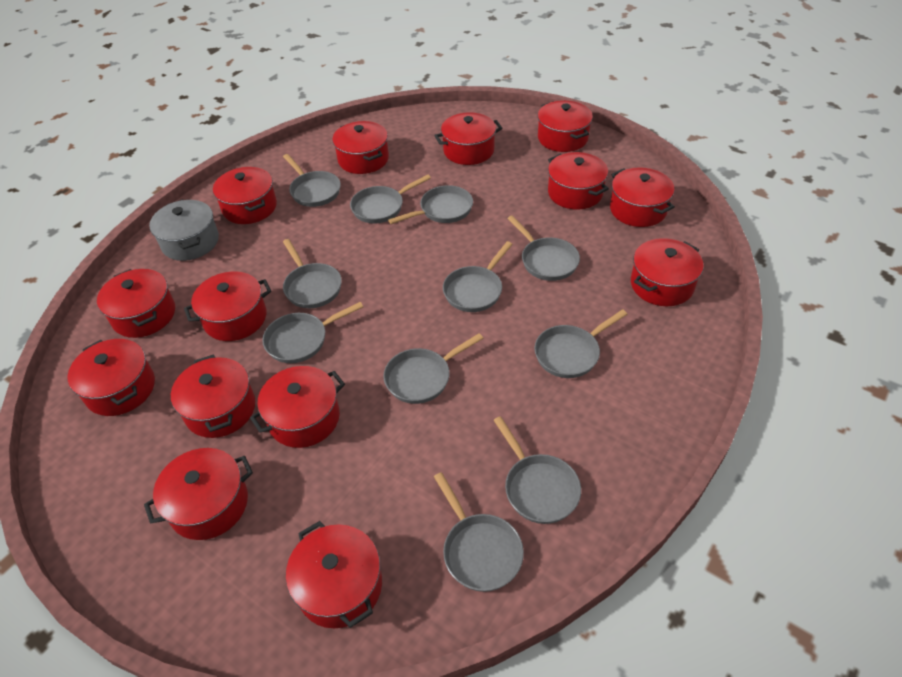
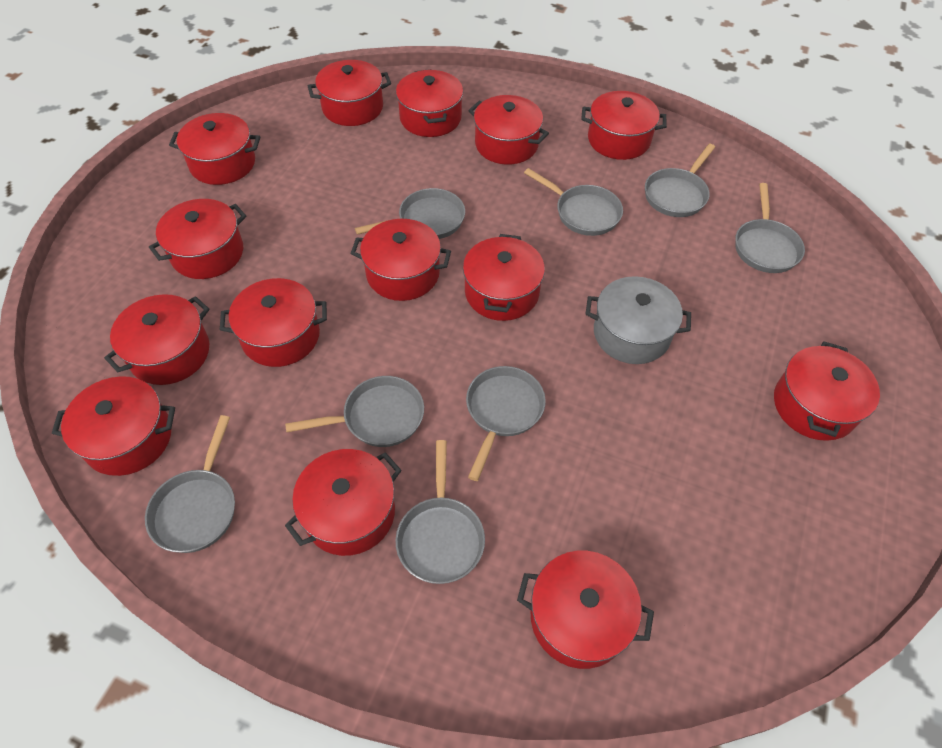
grey pan: [262,302,363,363] [283,154,341,207] [283,239,342,308] [350,174,431,223] [383,333,483,404] [388,185,473,224] [434,472,524,592] [443,241,513,312] [494,416,581,524] [507,215,580,281] [534,309,627,378] = 11 -> [145,415,235,553] [285,376,424,447] [355,188,465,239] [395,440,485,584] [466,366,546,481] [524,168,623,236] [645,144,715,217] [735,183,805,273] = 8

